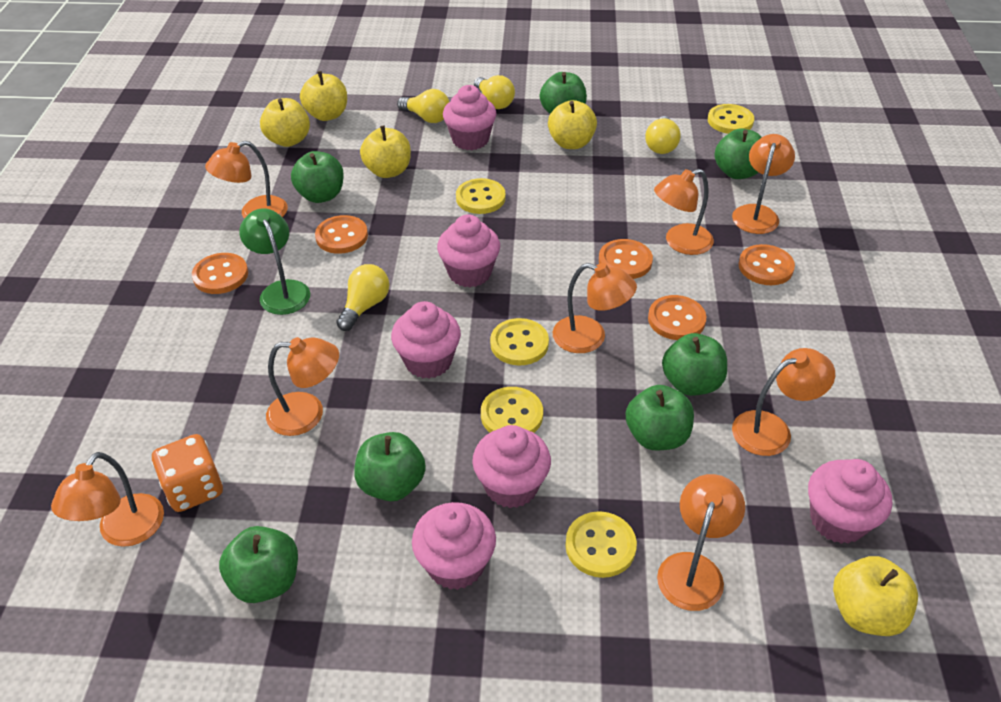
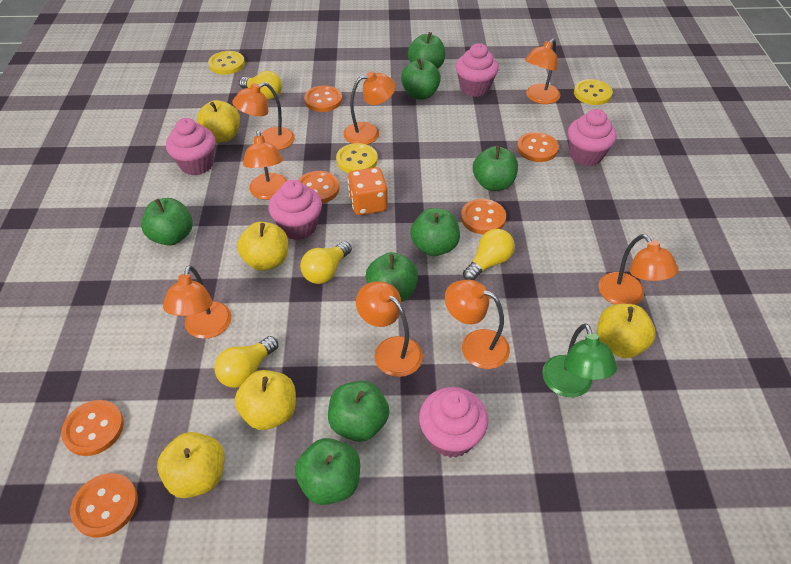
green apple: [219,526,298,603] [291,151,344,203] [354,432,426,501] [540,72,587,114] [626,385,694,450] [662,333,727,396] [715,129,762,179] = 7 -> [141,198,193,246] [295,438,360,505] [328,381,389,442] [366,252,418,302] [401,58,441,99] [408,32,445,69] [410,208,460,256] [473,146,518,191] = 8
orange button: [192,253,248,294] [315,215,368,254] [599,239,653,279] [648,295,707,340] [738,244,795,285] = 5 -> [61,400,124,456] [70,473,138,538] [298,171,339,204] [304,85,342,112] [461,199,506,234] [517,132,559,162] = 6
pink cupcake: [391,301,461,379] [412,502,496,590] [437,214,500,287] [443,85,496,150] [472,425,551,508] [808,459,892,544] = 6 -> [166,118,216,175] [269,180,322,240] [419,387,488,458] [455,43,499,97] [568,109,617,166] = 5
yellow button: [456,178,506,214] [481,387,543,433] [490,318,549,365] [565,511,637,578] [708,104,754,134] = 5 -> [208,51,245,75] [336,143,378,173] [574,79,613,105] = 3

